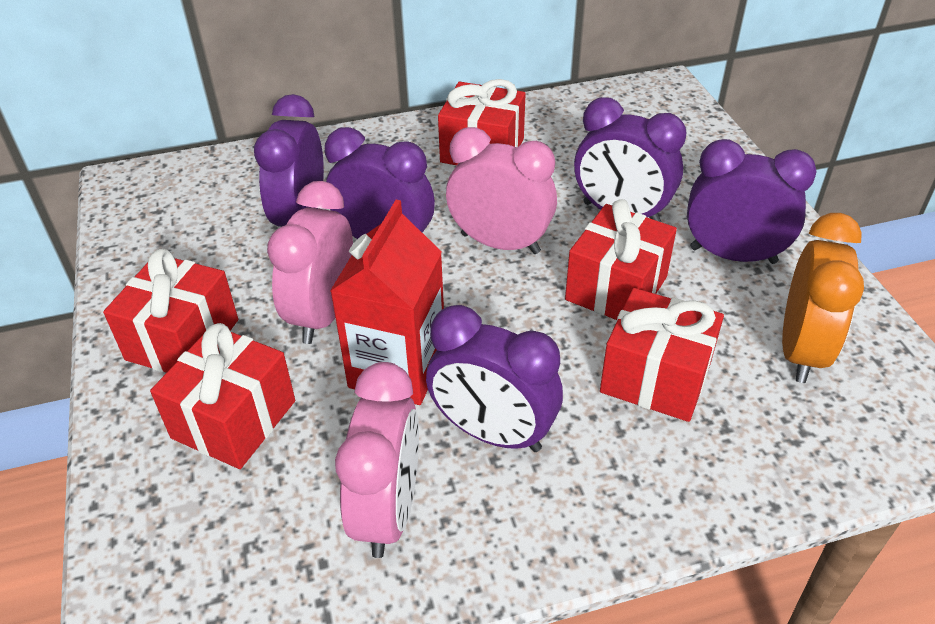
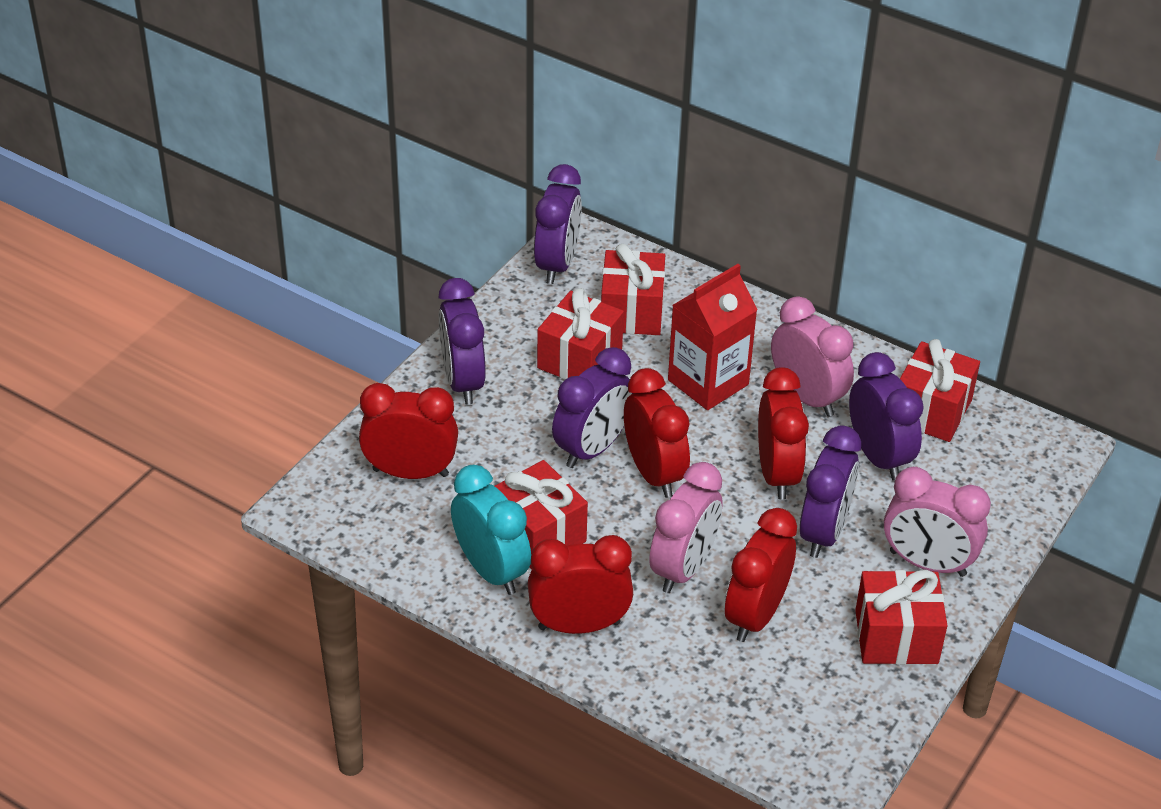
orange clock: [782,213,864,383] = 1 -> none = 0
red clock: none = 0 -> [359,383,458,479] [528,535,633,634] [624,368,690,498] [725,508,797,642] [758,368,809,499] = 5
turquoise clock: none = 0 -> [451,465,531,595] = 1

